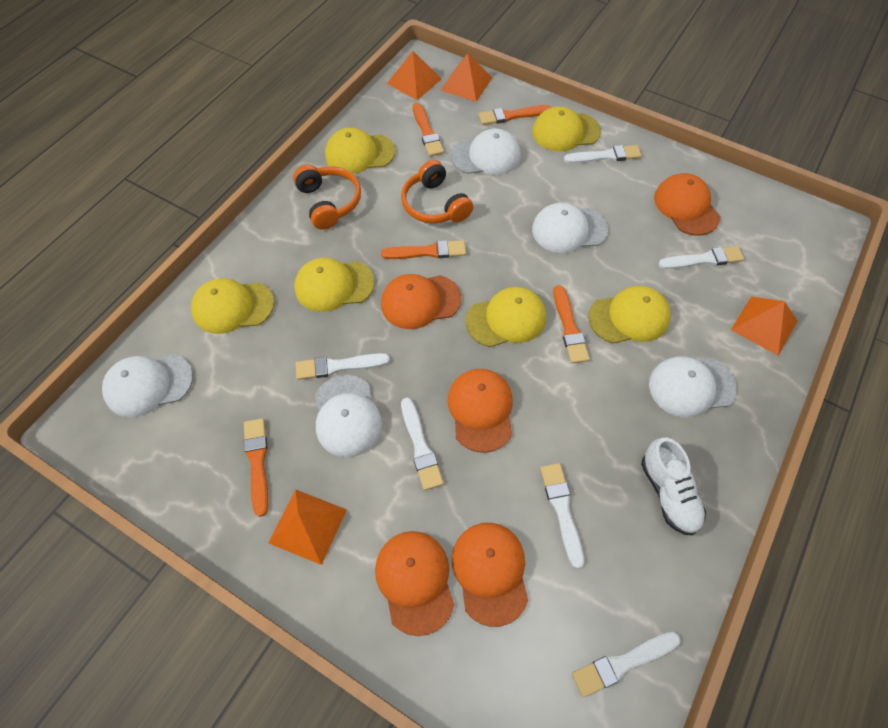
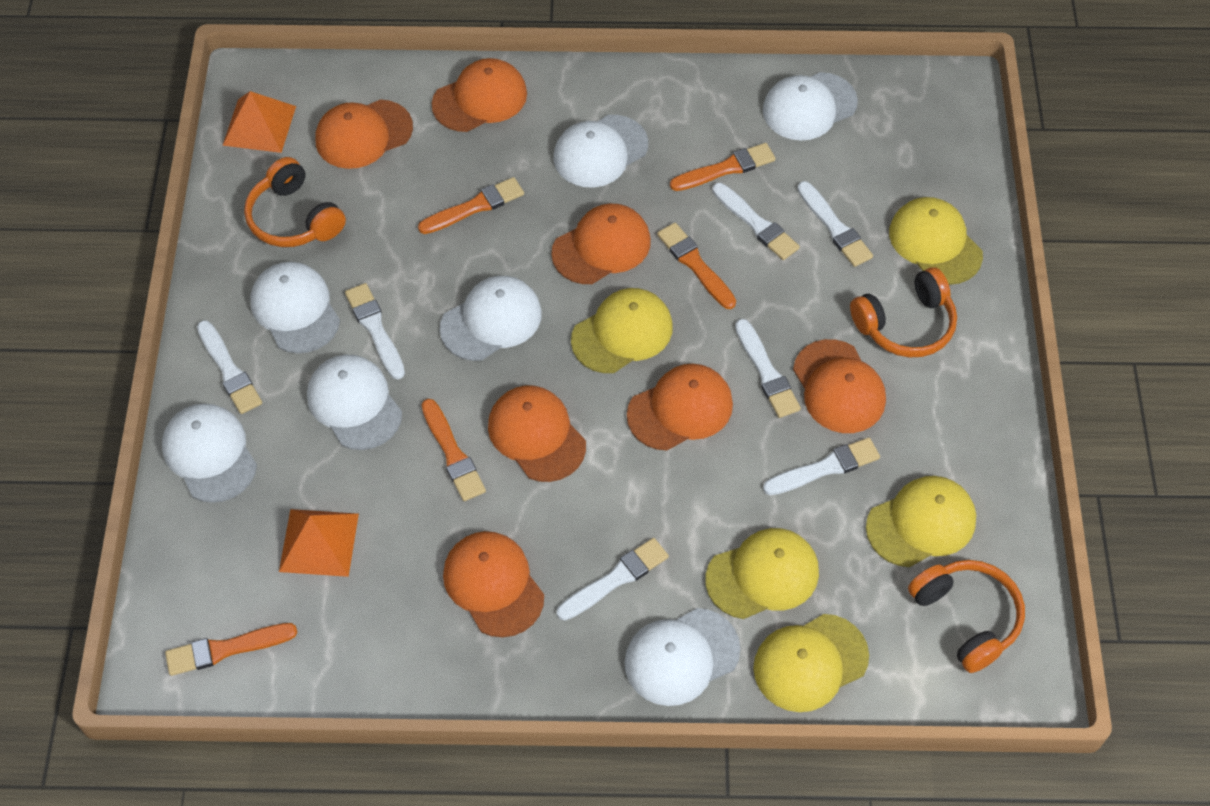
orange cap: [375,531,454,636] [381,274,461,329] [448,369,513,453] [452,523,528,627] [654,173,720,236] = 5 -> [316,100,413,169] [432,58,527,132] [443,531,544,637] [488,386,586,482] [551,204,651,284] [627,364,733,451] [793,339,886,433] = 7
orange headphones: [293,165,361,230] [401,160,473,224] = 2 -> [244,157,346,247] [850,267,957,357] [908,560,1025,673] = 3
orange pyramid: [269,489,347,565] [387,51,442,100] [441,53,492,102] [731,297,798,356] = 4 -> [222,91,296,153] [279,509,359,577] = 2
white brush: [296,353,390,380] [401,398,443,490] [540,463,584,569] [564,145,642,164] [572,632,681,697] [658,246,744,269] = 6 -> [197,320,262,414] [345,283,405,379] [557,538,669,620] [712,183,800,260] [735,319,801,418] [763,438,880,495] [797,181,873,267] = 7
white cap: [102,354,193,418] [315,375,382,457] [451,129,521,175] [532,203,608,253] [649,356,737,418] = 5 -> [162,403,257,503] [251,262,340,353] [307,354,402,450] [440,276,542,361] [554,115,648,187] [625,608,740,706] [763,72,858,140] = 7
white shoe: [641,438,706,535] = 1 -> none = 0
yellow cap: [191,278,274,334] [294,258,375,312] [325,128,395,174] [466,287,546,347] [532,106,601,151] [588,286,671,344] = 6 -> [571,288,673,373] [705,528,819,619] [753,614,869,712] [866,476,976,567] [889,197,983,285] = 5

